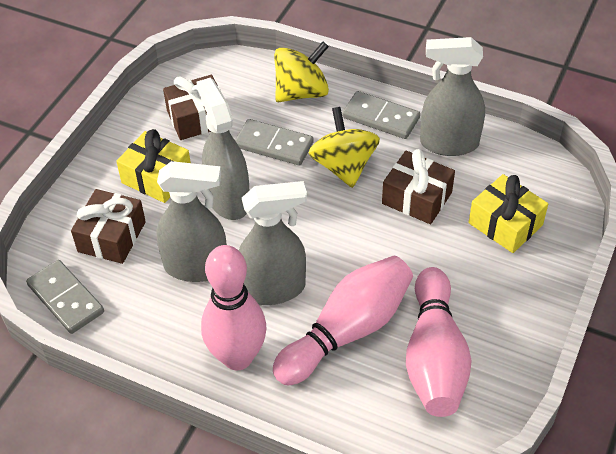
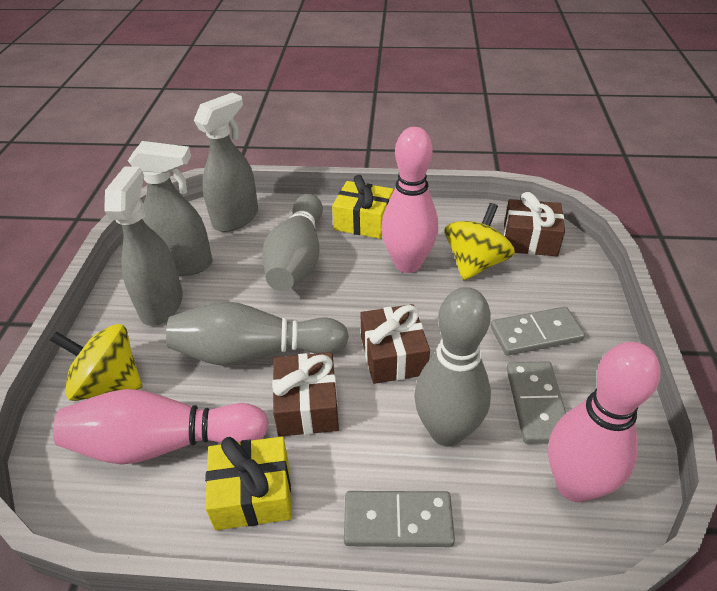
grey bowling pin: none = 0 -> [166,301,349,366] [262,194,323,291] [414,287,491,447] = 3
grey spray bottle: [157,161,227,282] [197,78,249,220] [239,181,307,305] [420,37,485,156] = 4 -> [104,167,183,326] [128,141,212,276] [194,93,258,232] = 3

